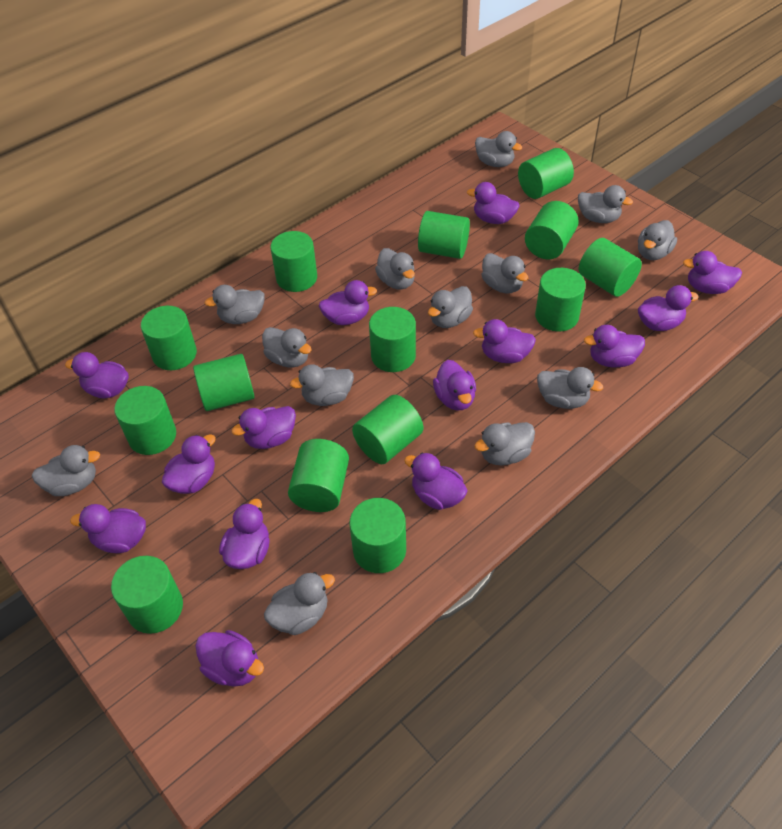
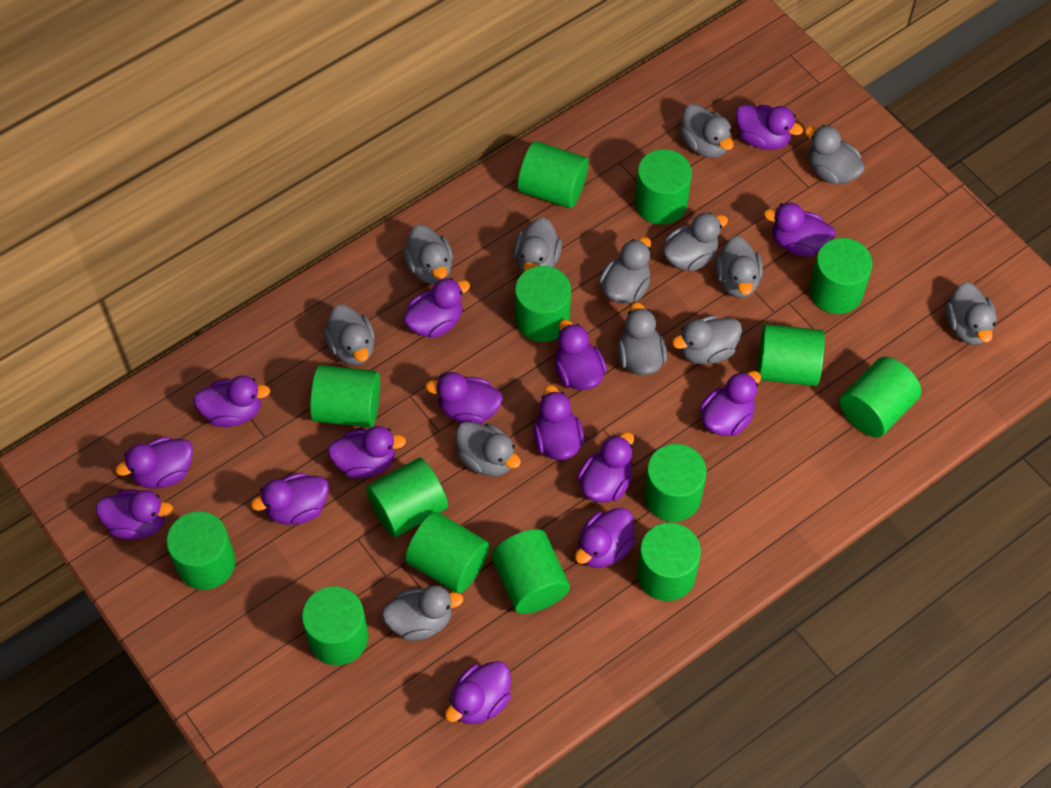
purple duck: [65,352,129,398] [70,504,146,553] [162,434,216,494] [195,630,264,687] [219,499,270,569] [231,406,296,449] [319,280,377,325] [404,453,467,510] [433,360,476,410] [467,182,520,224] [473,319,536,363] [584,325,645,367] [638,285,699,331] [683,251,742,294] = 14 -> [96,489,173,539] [115,437,193,489] [193,375,270,427] [251,473,329,525] [328,426,406,478] [403,278,470,338] [425,372,503,424] [445,661,511,724] [533,385,585,460] [555,319,607,390] [575,507,635,568] [577,432,634,502] [700,371,761,436] [736,104,803,150] [764,202,836,256] = 15

